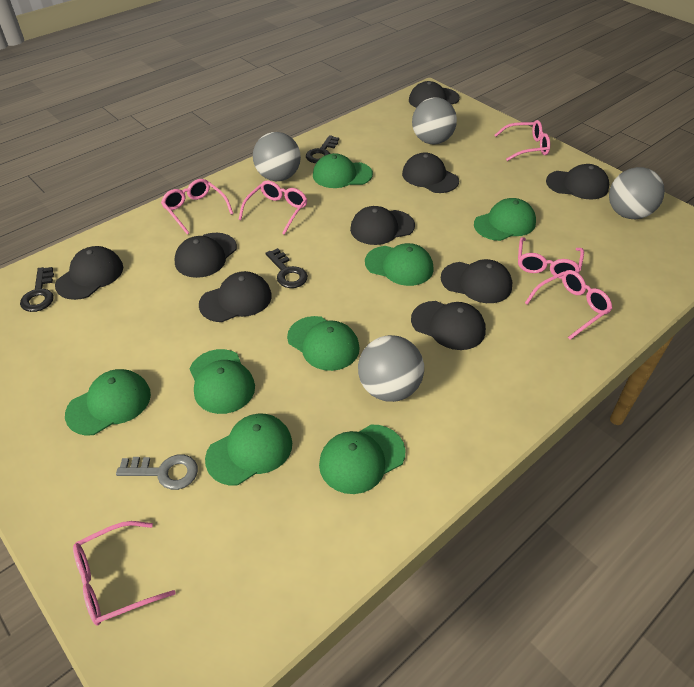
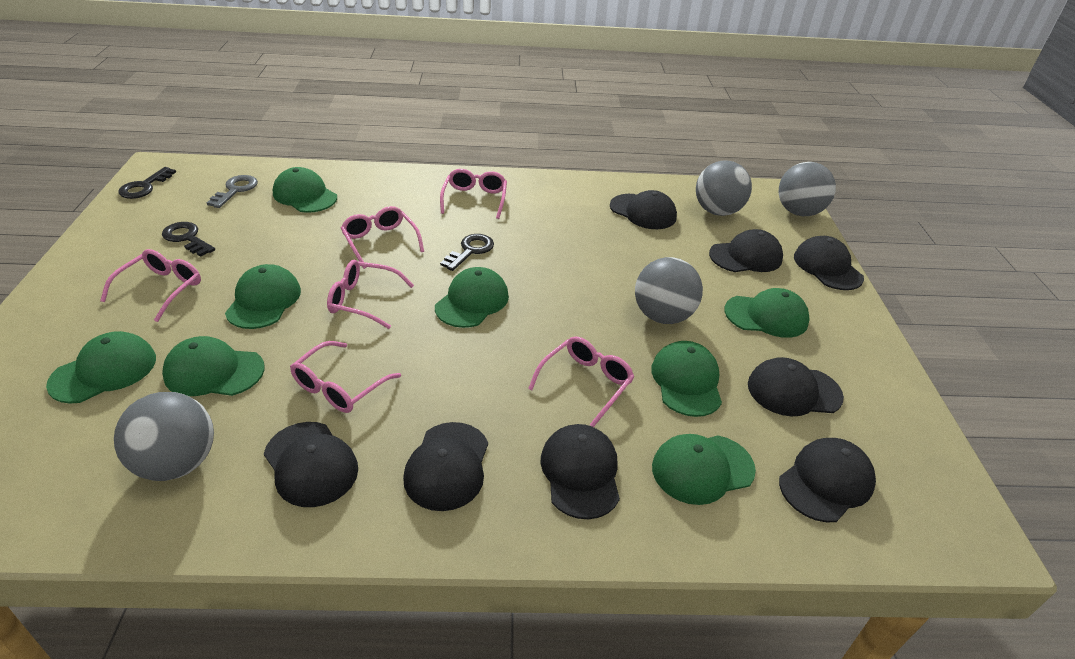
black cap: [55,246,123,300] [174,233,237,278] [199,271,272,322] [350,206,415,245] [402,152,459,193] [409,81,460,108] [411,301,486,350] [441,259,512,303] [546,164,609,199] = 9 -> [264,422,358,507] [403,422,488,511] [541,424,620,519] [610,190,677,229] [709,229,783,272] [748,357,844,416] [779,438,876,522] [794,236,864,290] = 8

